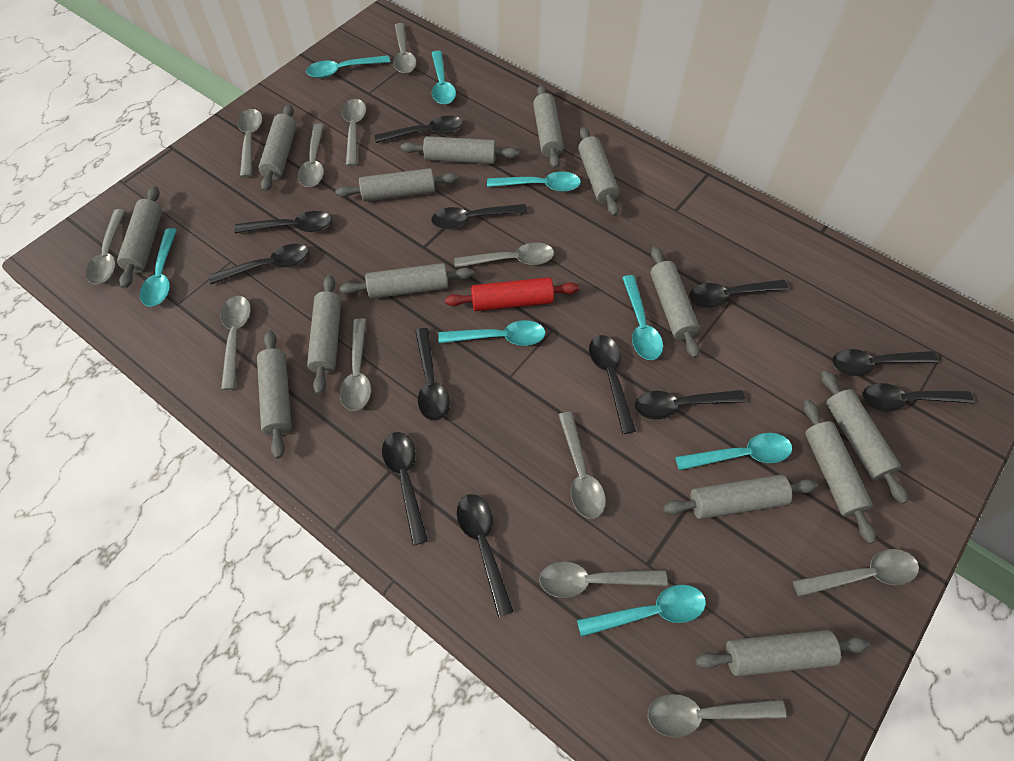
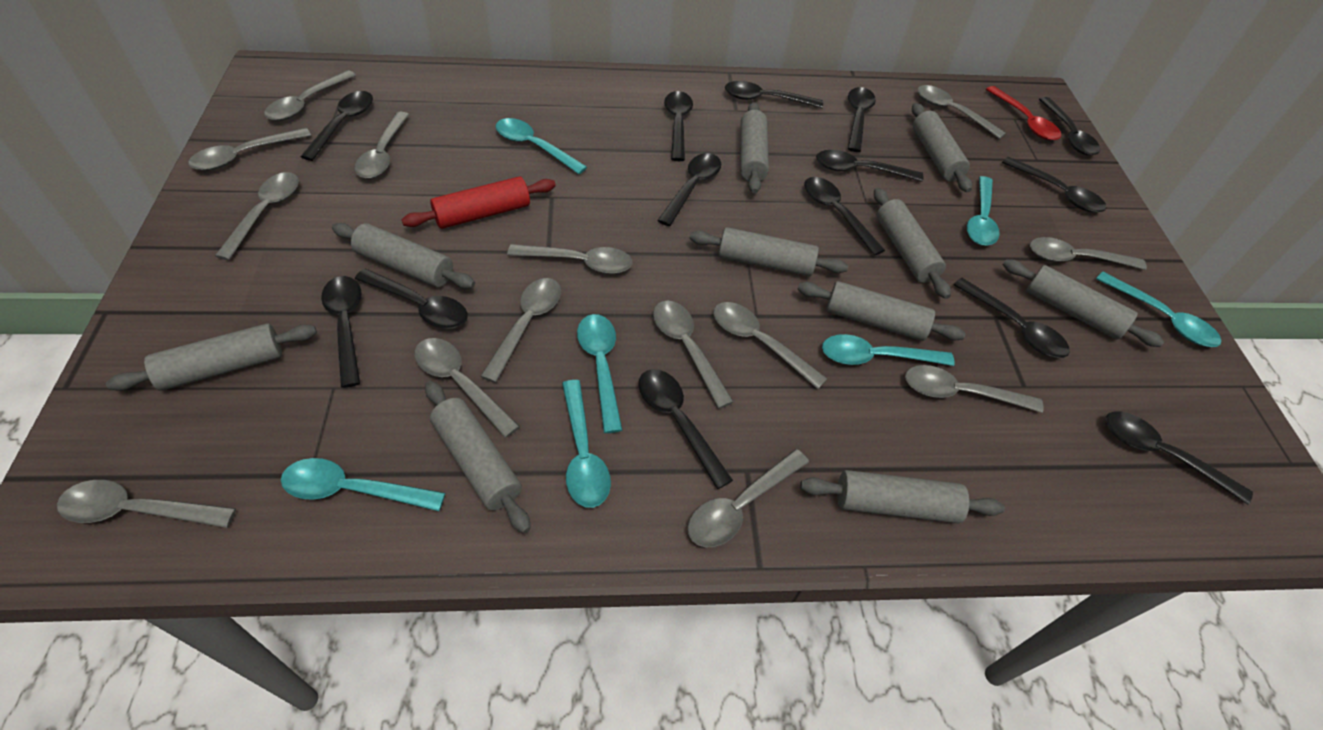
black spoon: [209,244,309,284] [235,211,332,233] [374,116,463,143] [382,432,428,545] [415,328,450,421] [431,204,527,229] [457,494,514,617] [589,335,636,434] [635,390,745,419] [689,280,788,307] [832,349,938,376] [862,383,974,411] = 12 -> [300,91,373,161] [321,276,361,388] [355,269,468,329] [638,369,733,489] [657,153,721,226] [664,91,693,161] [725,81,823,108] [804,177,885,256] [816,150,924,182] [848,87,876,152] [953,278,1070,358] [1002,157,1107,213] [1039,97,1100,156] [1106,411,1253,504] = 14
grey rolling pin: [117,186,162,289] [257,330,292,459] [258,104,296,192] [307,275,341,395] [335,168,458,202] [340,263,474,299] [401,136,519,164] [533,85,564,169] [578,127,620,216] [650,246,700,358] [663,475,817,519] [695,630,869,676] [803,400,876,544] [821,370,908,504] = 14 -> [106,323,317,391] [332,223,475,289] [425,381,531,533] [690,227,848,276] [740,102,769,193] [797,281,966,341] [800,470,1005,523] [874,188,951,299] [912,103,972,192] [1003,259,1164,347] = 10
grey spoon: [86,209,126,285] [221,296,251,390] [237,109,263,177] [298,124,324,187] [340,318,371,411] [342,99,366,166] [393,23,416,74] [454,242,554,268] [539,561,668,598] [558,412,606,519] [647,694,786,737] [793,549,919,597] = 12 -> [57,480,236,528] [188,128,311,171] [215,172,299,260] [264,70,356,121] [355,112,409,179] [414,338,520,438] [480,278,561,383] [507,244,633,274] [653,301,734,408] [688,449,809,547] [713,302,827,389] [905,365,1043,413] [917,85,1006,139] [1030,237,1147,270] = 14
red spoon: none = 0 -> [986,86,1061,141] = 1
turquoise spoon: [140,228,177,307] [306,55,390,78] [432,51,456,105] [438,320,546,346] [487,171,581,192] [577,585,706,637] [622,275,663,360] [675,433,792,470] = 8 -> [281,458,445,511] [496,118,587,174] [562,380,611,508] [577,314,622,433] [822,334,955,366] [967,176,1000,246] [1096,272,1221,347] = 7

